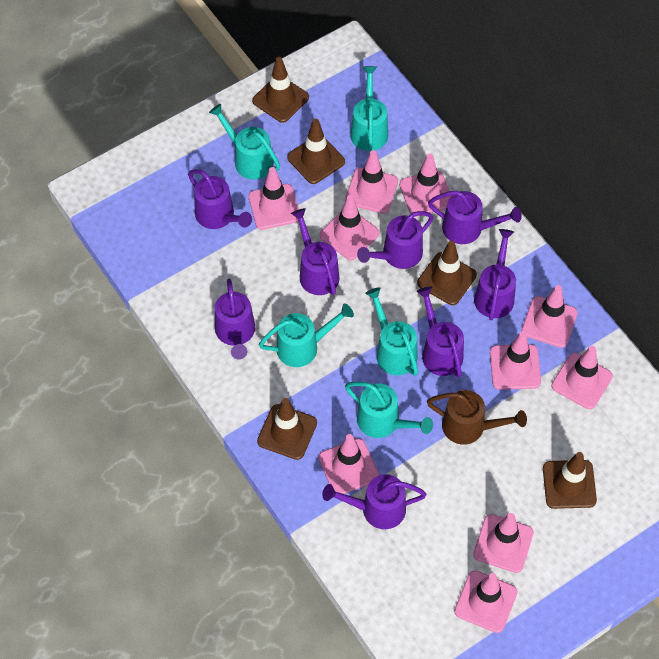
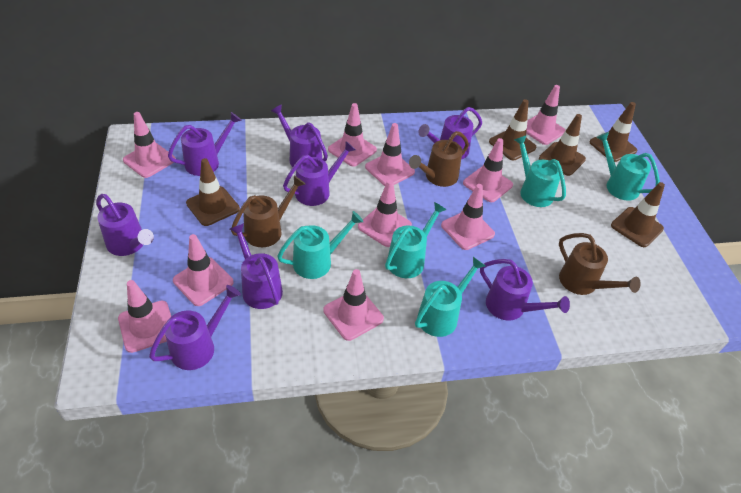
brown watering can: [427,390,527,445] = 1 -> [231,176,305,247] [409,131,469,187] [559,233,641,295] = 3

